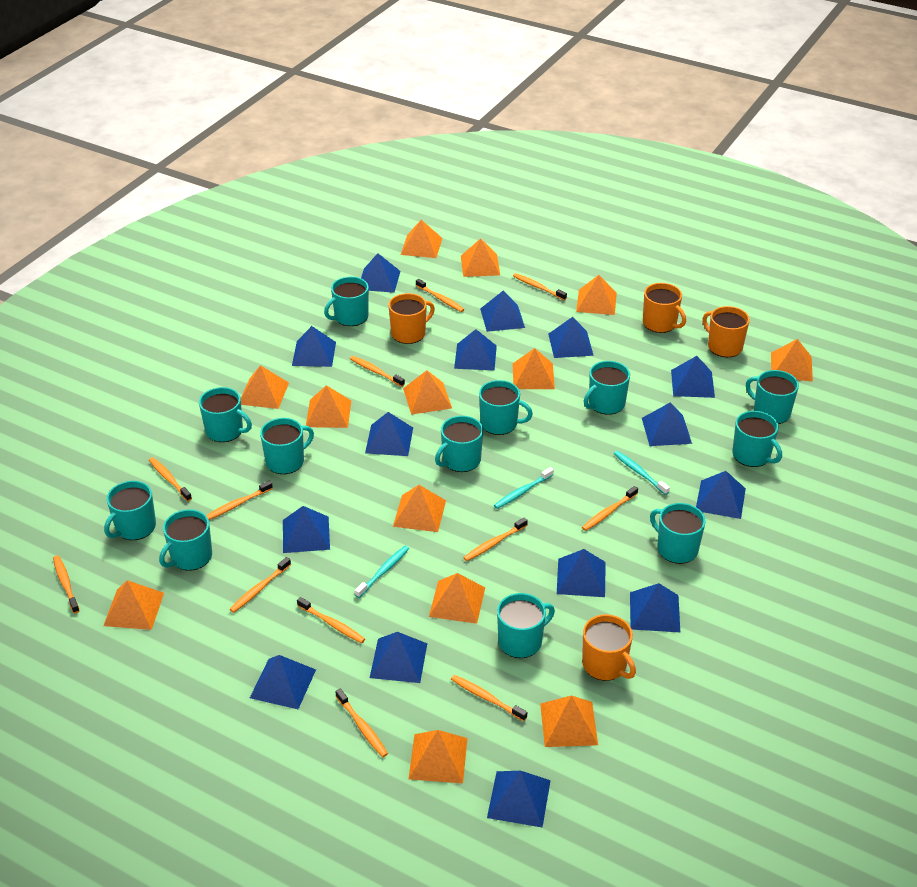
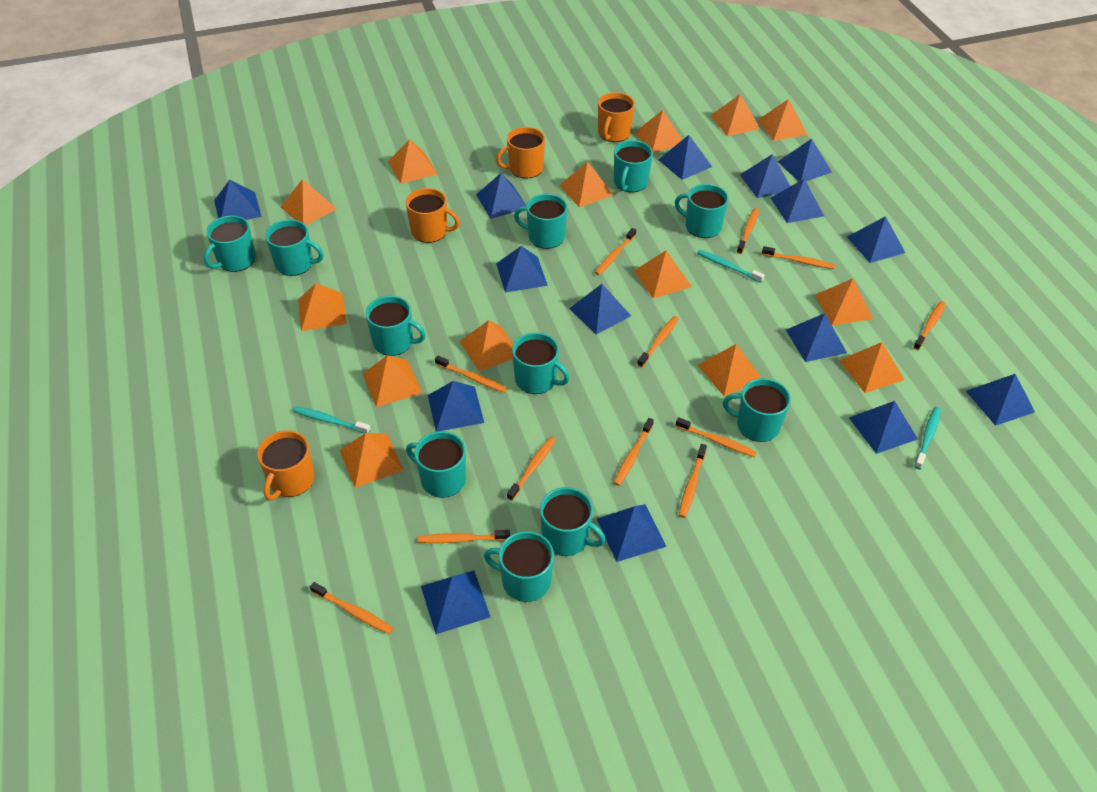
orange pyramid: [103,580,164,630] [241,365,289,409] [306,385,351,428] [393,485,446,532] [401,220,442,258] [403,370,452,415] [409,730,467,783] [429,573,485,624] [461,238,500,277] [513,348,555,389] [540,695,598,747] [576,275,617,315] [771,339,813,382] = 13 -> [281,179,337,225] [298,283,347,331] [339,433,404,488] [363,355,422,407] [388,139,437,184] [460,320,513,372] [560,162,613,207] [634,110,682,153] [634,250,692,299] [698,344,762,396] [711,94,760,136] [758,99,808,141] [815,279,873,326] [839,342,905,393] = 14
turquoise mug: [104,481,156,540] [159,509,212,571] [199,387,252,442] [260,418,314,474] [324,277,369,326] [435,416,483,472] [479,380,533,435] [497,593,555,658] [584,361,630,415] [650,503,706,564] [732,411,782,467] [746,370,799,424] = 12 -> [204,215,256,272] [265,219,323,276] [365,296,426,356] [406,431,466,498] [484,531,554,602] [512,332,570,394] [514,194,568,249] [540,487,606,556] [614,140,653,192] [675,184,729,238] [723,378,791,442] = 11

